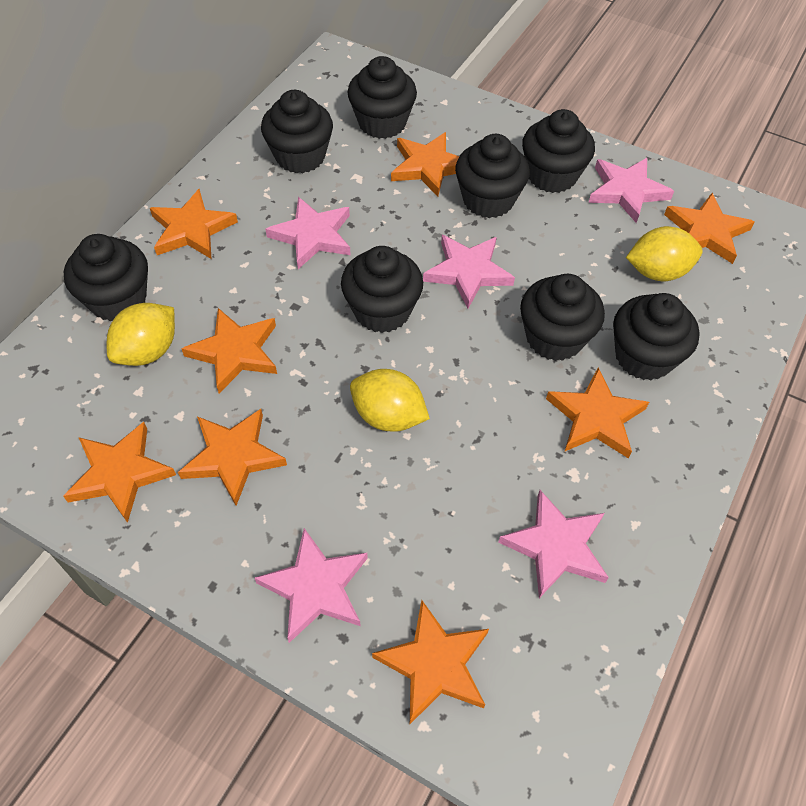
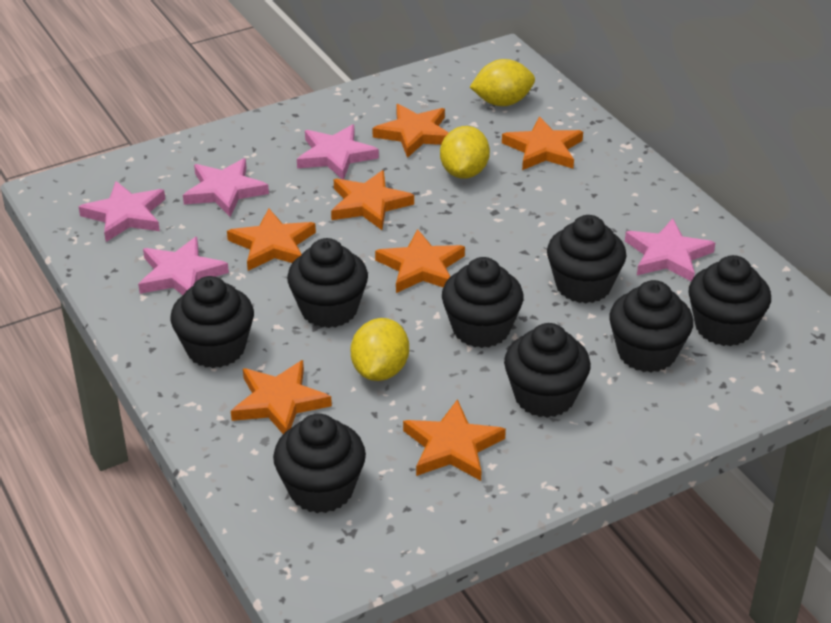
orange star: [63,422,176,523] [150,189,238,259] [178,409,287,506] [181,308,277,393] [372,600,489,724] [391,132,459,196] [546,368,649,459] [664,193,755,264] = 8 -> [227,209,316,271] [231,360,332,434] [331,170,414,230] [372,104,449,158] [375,229,465,293] [403,399,506,481] [502,116,583,170] = 7

